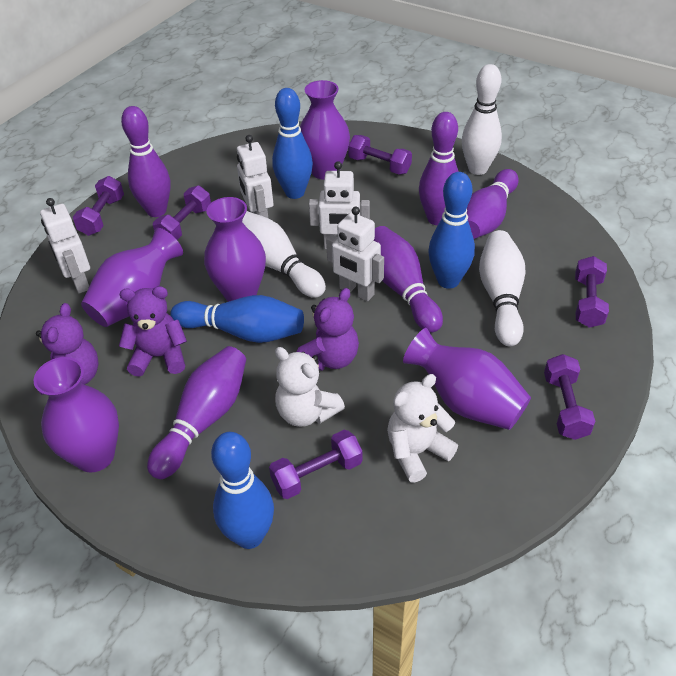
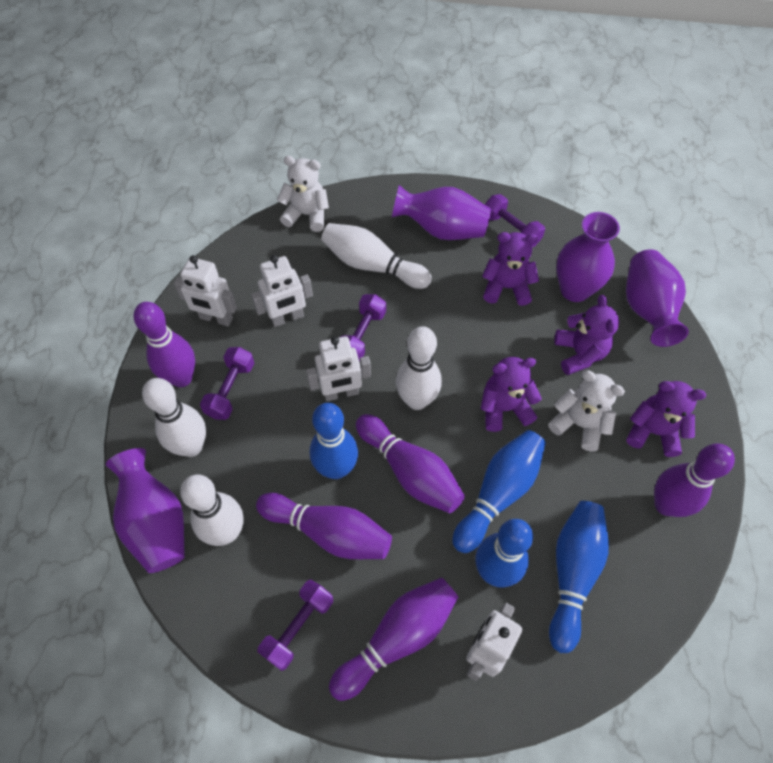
purple dumbbell: [73,176,124,236] [153,186,211,240] [269,430,362,499] [348,135,412,175] [544,354,595,440] [575,256,609,328] = 6 -> [200,347,254,420] [258,580,333,671] [341,294,386,361] [484,194,545,247] = 4
purple teddy bear: [36,303,99,395] [119,286,187,377] [297,288,359,371] = 3 -> [481,357,542,432] [482,232,539,306] [554,295,619,375] [626,381,706,457] = 4
purple vase: [34,357,119,473] [81,228,183,327] [204,197,266,302] [300,80,350,180] [403,328,531,430] = 5 -> [106,448,185,573] [392,185,491,240] [556,212,620,302] [626,249,689,347] = 4
white bowling pin: [242,211,326,298] [462,64,502,175] [479,230,525,346] = 3 -> [142,378,206,457] [180,474,244,546] [321,223,432,289] [396,326,442,410] = 4

